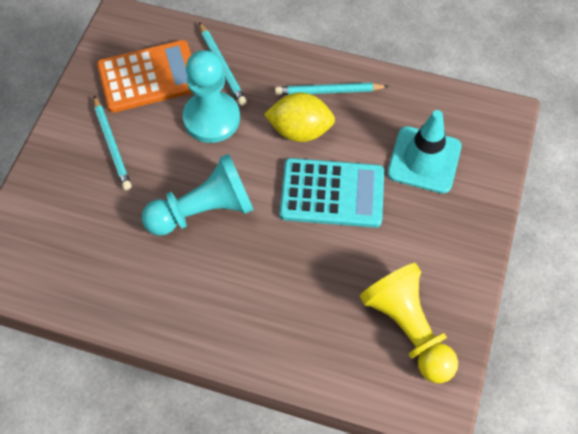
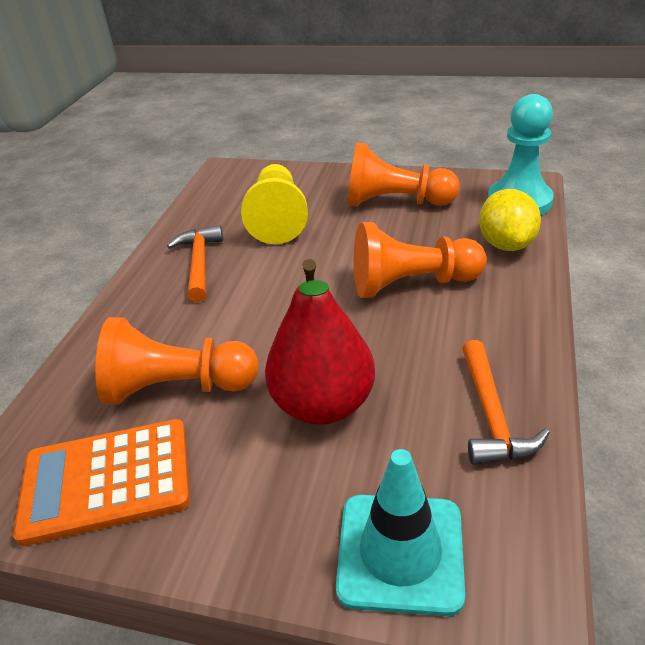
orange hammer: none = 0 -> [167,225,223,302] [462,340,550,465] = 2
orange pawn: none = 0 -> [95,317,259,405] [347,143,460,207] [354,222,487,298] = 3
red pear: none = 0 -> [265,259,375,425] = 1
turquoise calculator: [280,158,384,228] = 1 -> none = 0
turquoise pawn: [142,154,254,236] [183,50,240,143] = 2 -> [488,94,554,215] = 1
turquoise pencil: [94,96,132,190] [199,22,247,105] [275,83,389,95] = 3 -> none = 0

